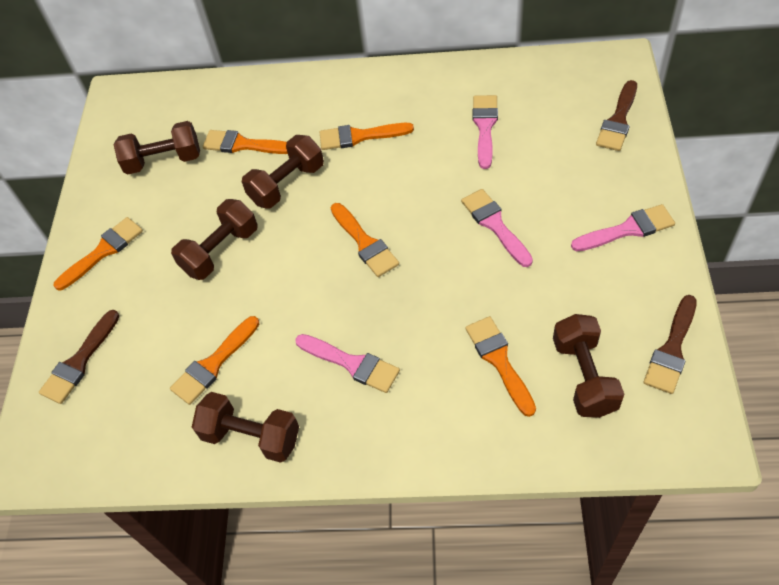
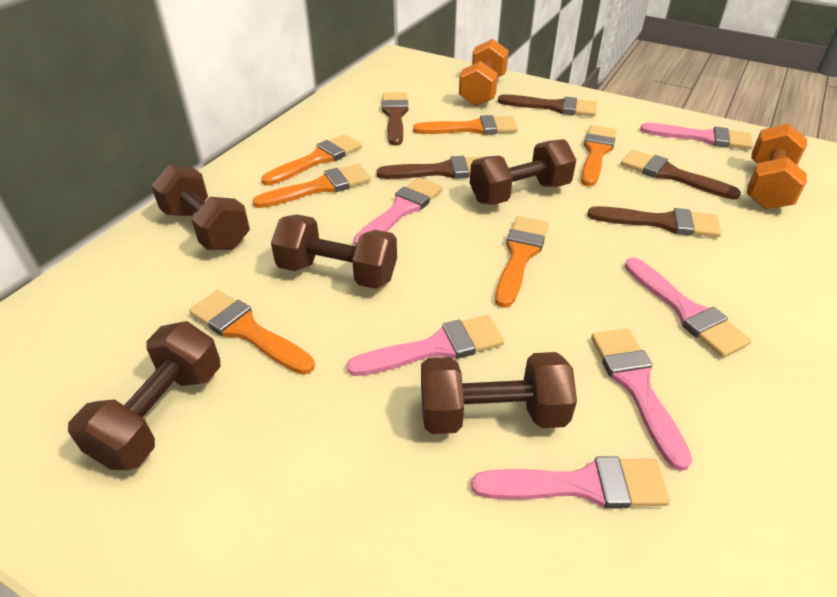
brown brush: [39,310,119,404] [596,80,637,151] [643,295,697,394] = 3 -> [376,156,486,179] [382,92,408,145] [498,94,597,117] [588,206,721,237] [621,150,741,200] = 5
orange dumbbell: none = 0 -> [459,39,509,106] [747,123,807,210] = 2
pink brush: [295,334,400,393] [461,189,533,267] [472,95,498,169] [571,204,675,251] = 4 -> [346,315,504,376] [353,177,442,246] [471,456,670,509] [591,329,693,471] [625,257,752,358] [640,123,753,150] = 6

